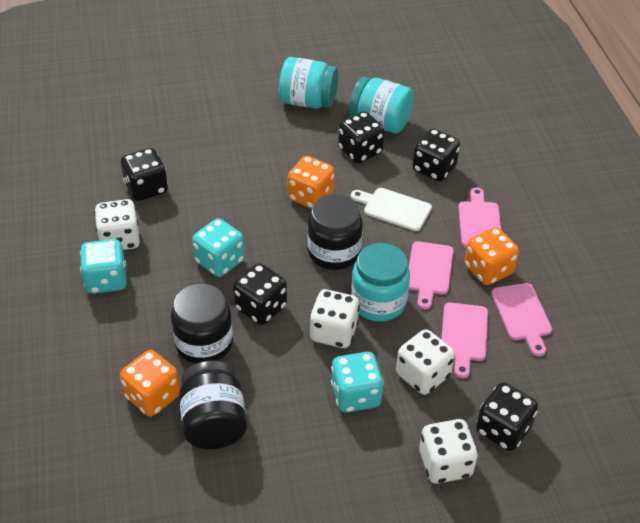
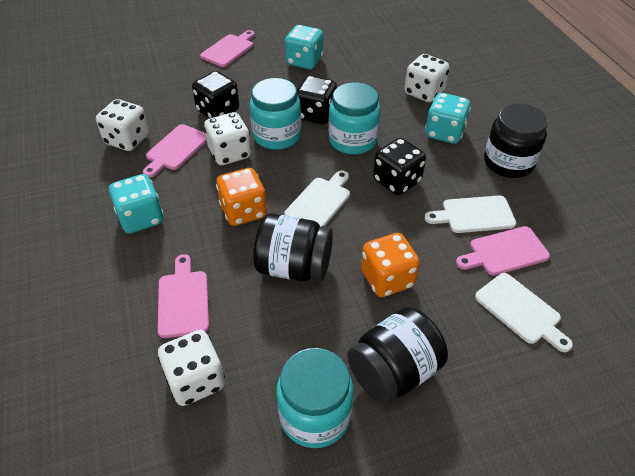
black dice: [121,148,168,201] [233,263,287,325] [338,112,384,163] [412,129,460,181] [476,383,538,451] = 5 -> [192,71,239,118] [297,76,337,124] [373,138,426,195] = 3
orange dice: [120,350,180,417] [287,156,335,209] [464,227,519,285] = 3 -> [216,168,267,226] [361,233,420,297] = 2
white cutting board: [351,188,432,231] = 1 -> [284,170,350,227] [425,195,516,233] [475,273,573,352] = 3

